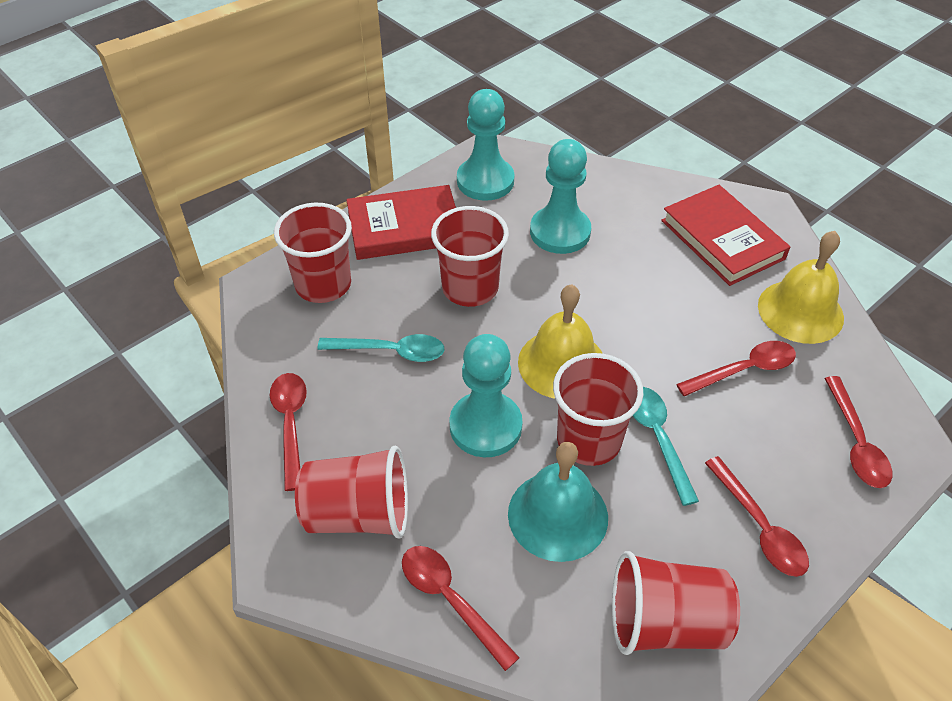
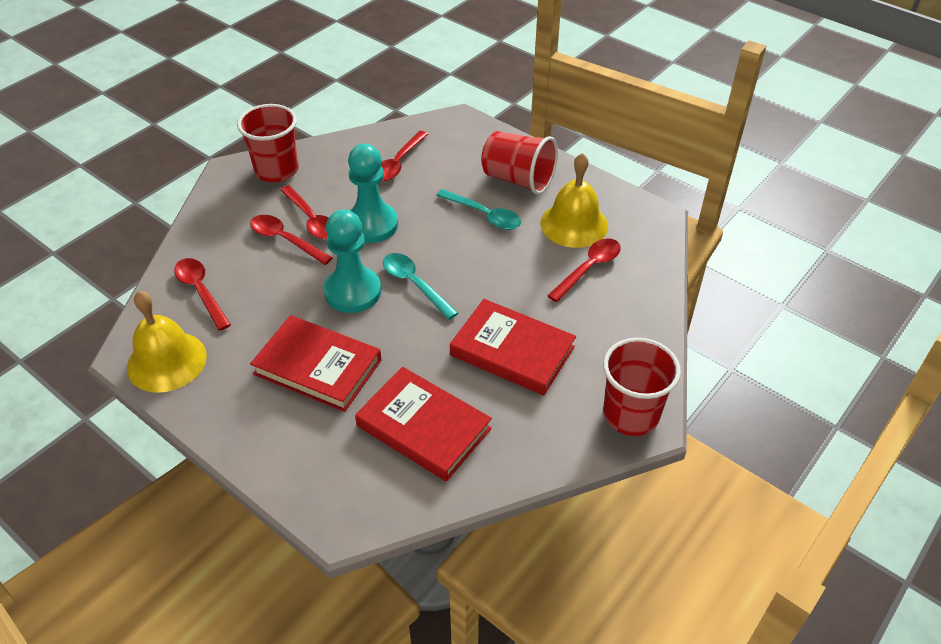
red book: [347,185,456,260] [661,185,790,286] = 2 -> [250,315,381,412] [355,367,492,481] [450,299,576,396] = 3
red cup: [274,202,352,303] [295,446,408,539] [431,206,509,307] [553,353,643,466] [612,551,740,655] = 5 -> [237,104,298,182] [481,131,558,195] [603,338,681,436] = 3
turquoise bell: [508,442,608,562] = 1 -> none = 0
turquoise pawn: [449,334,523,457] [457,89,514,201] [530,139,591,254] = 3 -> [324,210,381,313] [348,144,398,243] = 2

